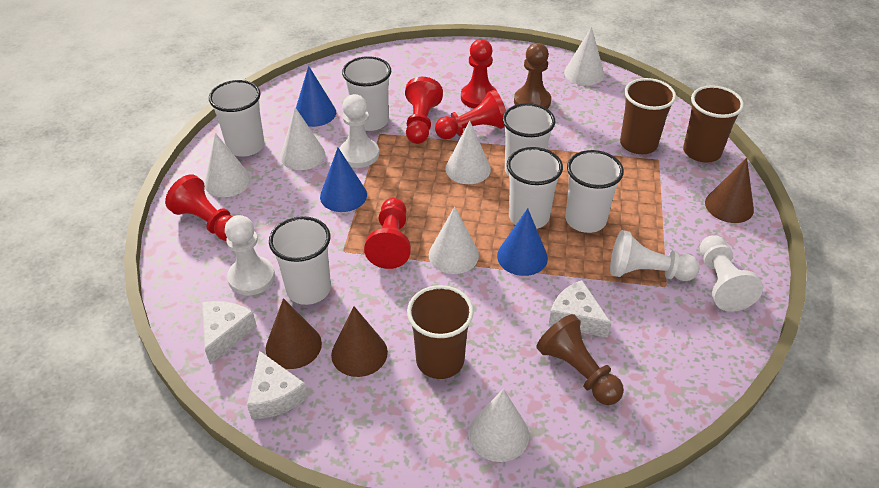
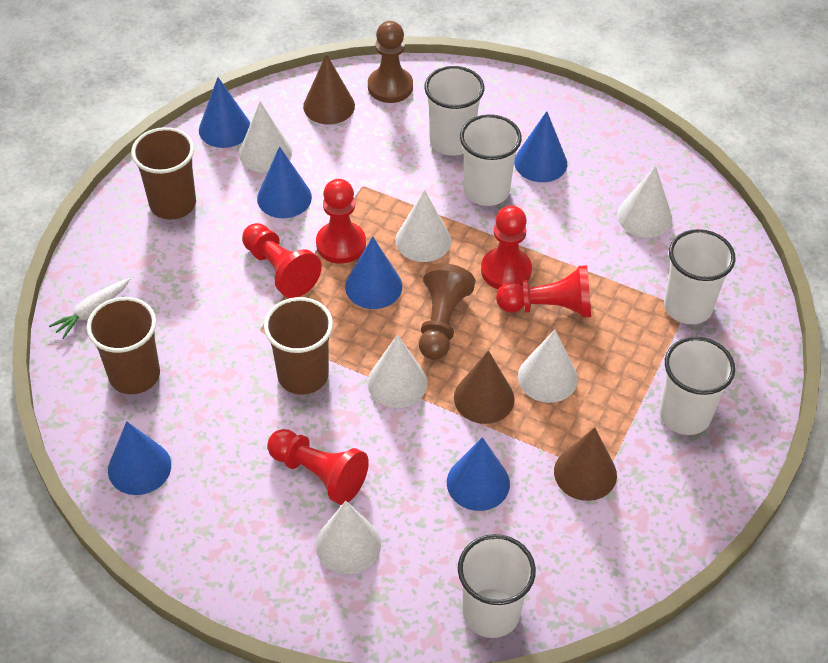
blue cone: [296,66,336,127] [320,148,367,212] [497,208,548,276] = 3 -> [108,421,171,495] [199,77,251,148] [257,146,312,218] [345,236,402,309] [447,437,510,511] [514,111,567,182] = 6
white carrot: none = 0 -> [49,278,130,339] = 1
white cheese: [202,301,257,364] [247,351,308,419] [548,280,611,338] = 3 -> none = 0
white cup: [209,80,265,157] [269,216,331,305] [342,56,391,131] [503,103,556,176] [507,147,563,229] [565,150,624,233] = 6 -> [424,66,484,156] [458,534,536,638] [460,114,522,206] [660,337,735,435] [664,229,735,324] = 5
white pawn: [225,215,275,295] [339,94,379,168] [610,230,699,281] [700,235,763,312] = 4 -> none = 0

